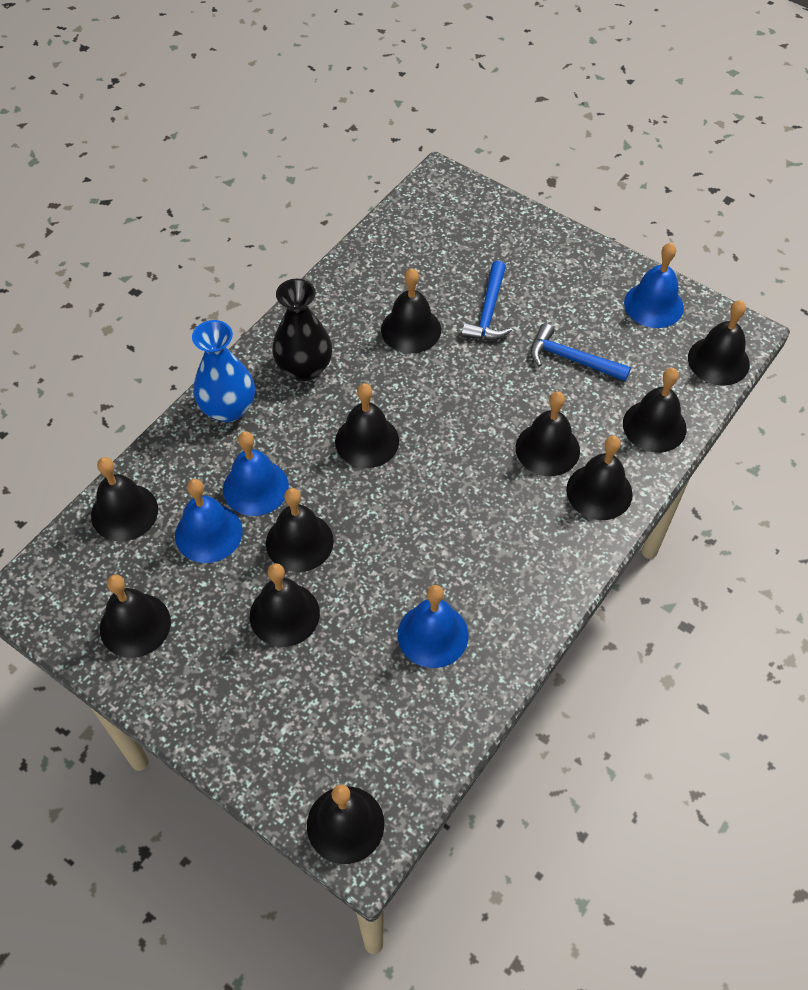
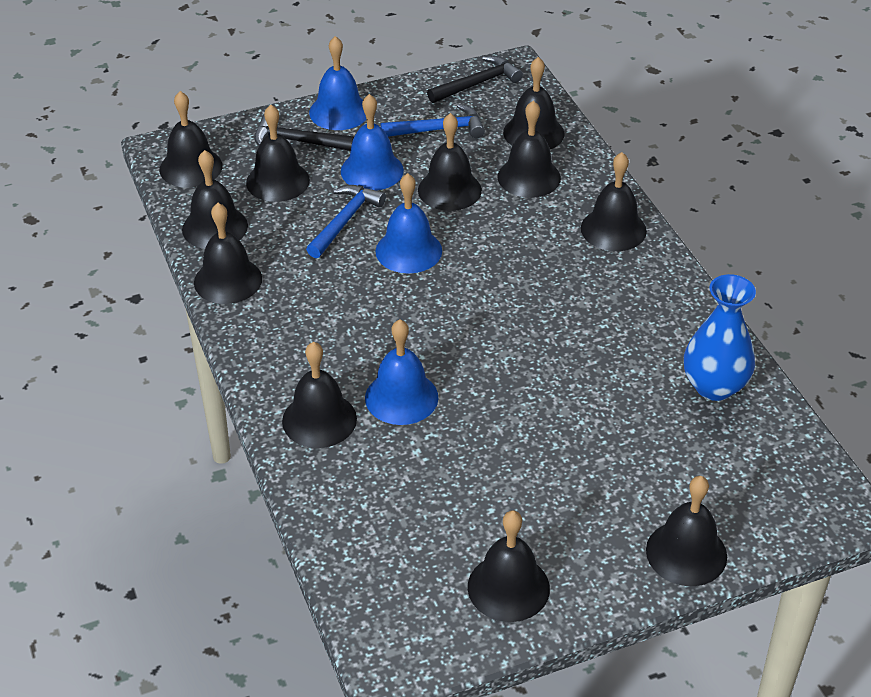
black hammer: none = 0 -> [254,114,354,151] [427,56,523,103] = 2
black vase: [272,279,332,381] = 1 -> none = 0

